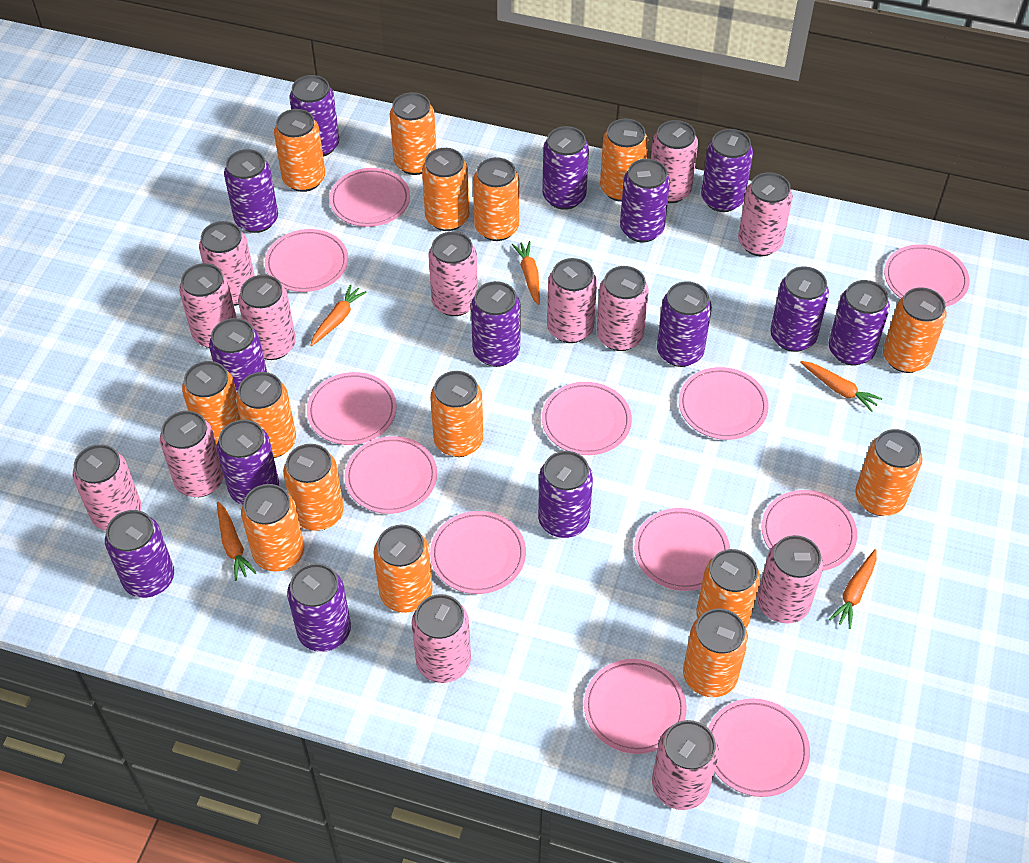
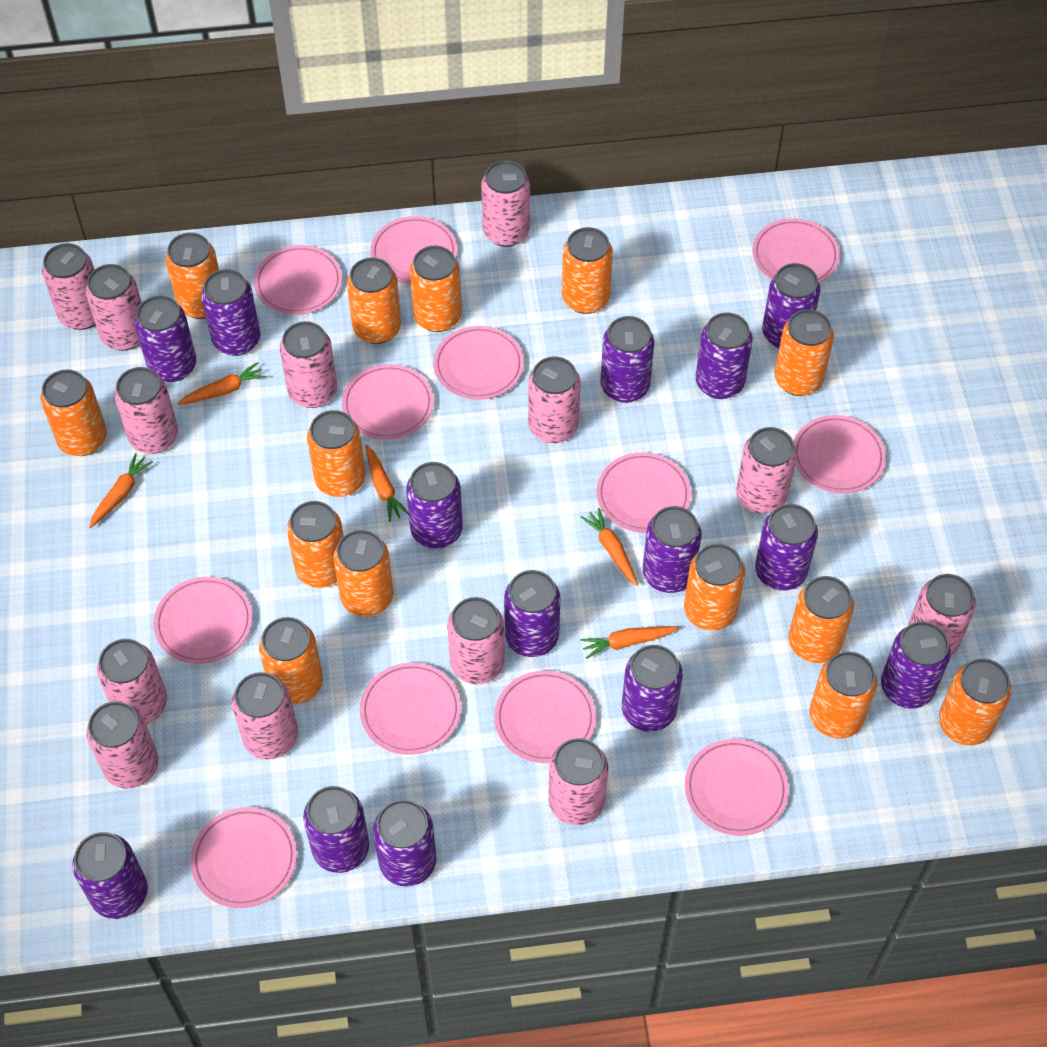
orange can: [182,361,240,444] [236,372,296,458] [241,484,304,572] [274,109,325,192] [283,444,344,531] [373,525,433,613] [390,92,436,175] [422,148,469,231] [430,371,483,457] [473,157,519,241] [600,119,648,202] [683,608,748,697] [696,549,761,628] [855,429,923,516] [883,287,946,373] = 15 -> [41,369,107,456] [165,233,219,319] [259,617,323,704] [287,501,344,588] [307,410,365,497] [334,530,393,617] [347,257,401,344] [410,246,462,332] [562,227,613,314] [684,544,745,631] [774,309,834,396] [788,576,854,663] [809,651,877,739] [939,658,1012,745] = 14

